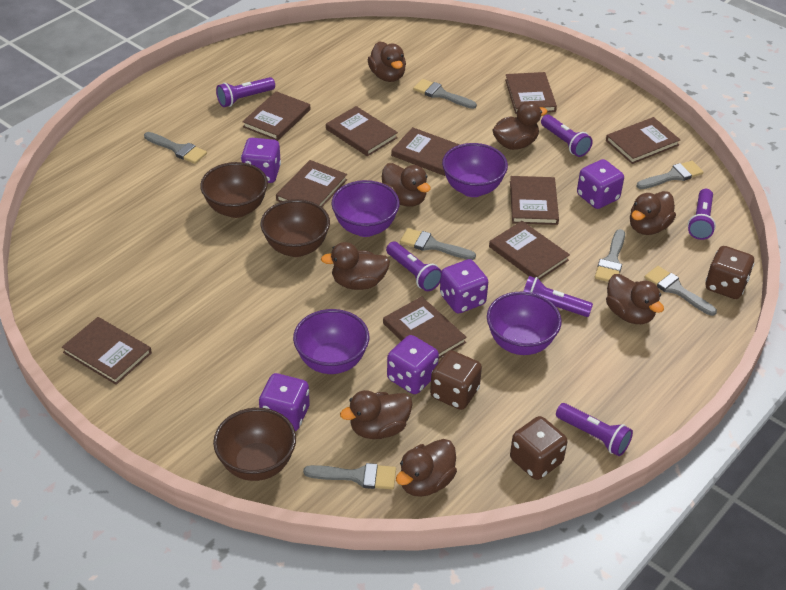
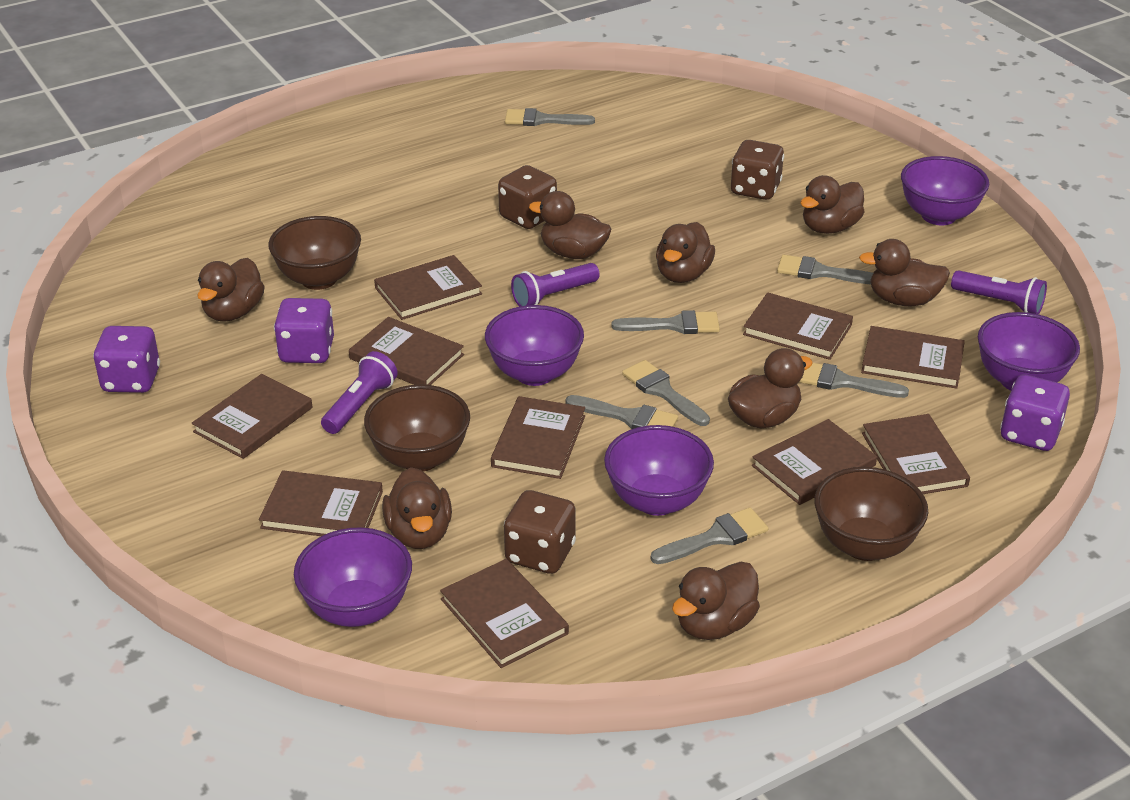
purple bowl: [293,309,369,374] [331,180,400,237] [442,143,508,197] [487,292,562,355] = 4 -> [294,527,412,627] [485,305,584,386] [604,425,714,516] [901,156,989,225] [978,312,1080,391] = 5
purple dice: [241,138,281,183] [259,373,310,431] [387,335,439,394] [440,259,488,314] [577,159,624,209] = 5 -> [93,326,160,393] [274,298,334,363] [1000,375,1070,451] = 3
purple flashlight: [216,77,275,107] [386,242,442,291] [523,276,593,317] [541,115,593,157] [556,403,633,456] [688,189,716,240] = 6 -> [321,351,398,434] [511,263,600,307] [951,270,1047,314] = 3

